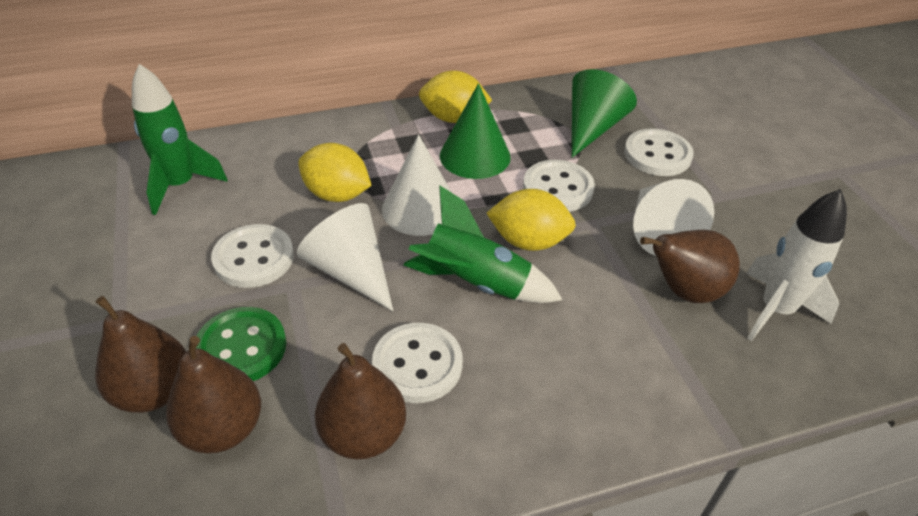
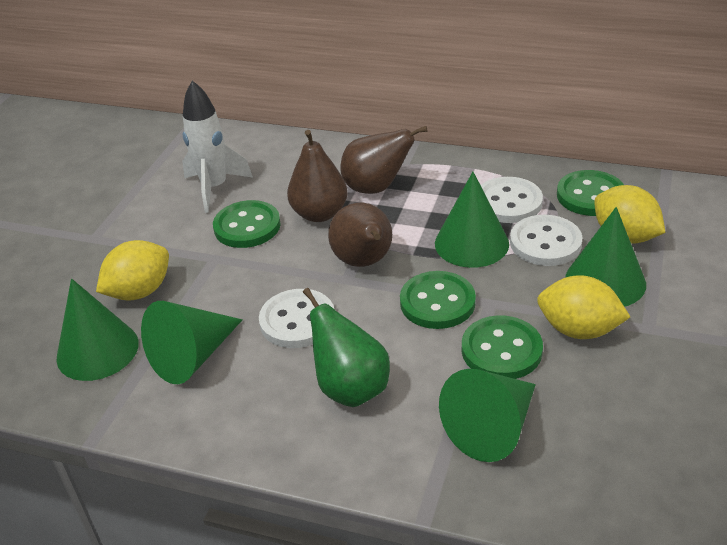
brown pear: [95,296,186,413] [166,336,261,453] [315,343,406,459] [640,230,740,303] = 4 -> [287,130,348,222] [328,203,392,267] [340,126,427,194] = 3
green button: [196,307,286,381] = 1 -> [213,200,281,248] [400,271,476,329] [462,315,543,379] [557,170,624,216] = 4
green cone: [440,83,511,179] [572,69,637,158] = 2 -> [56,279,139,381] [141,301,243,384] [435,172,509,268] [439,369,536,462] [565,207,646,307] = 5
green pear: none = 0 -> [303,288,390,407] = 1
green rocket: [132,64,228,215] [403,186,562,303] = 2 -> none = 0
white button: [211,224,294,288] [372,323,463,403] [523,160,595,212] [624,128,694,176] = 4 -> [259,289,334,348] [481,177,543,223] [510,215,582,266] = 3
white cone: [297,203,393,311] [382,134,452,236] [633,179,714,256] = 3 -> none = 0

